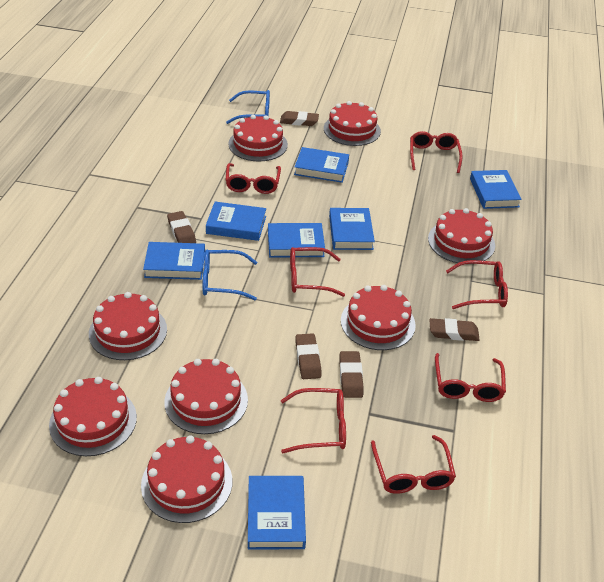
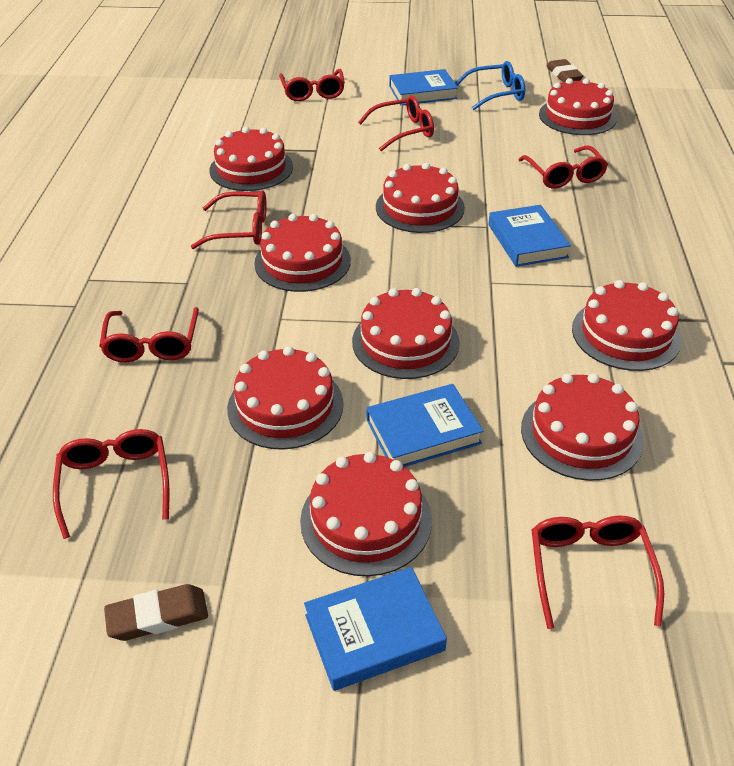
blue book: [143,242,205,280] [206,202,266,241] [248,476,306,550] [268,223,325,258] [294,147,349,183] [329,208,375,250] [470,170,522,209] = 7 -> [304,567,447,691] [366,384,484,467] [389,69,458,106] [488,205,571,267] = 4
blue glasses: [202,250,257,300] [226,90,270,124] = 2 -> [455,61,525,110] = 1
brown eraser: [167,211,196,243] [280,111,319,126] [295,333,322,379] [339,351,364,398] [429,318,480,341] = 5 -> [104,584,208,641] [547,59,584,82] = 2
red cake: [49,377,137,456] [89,292,167,360] [141,435,232,523] [164,359,248,434] [228,115,288,162] [324,101,381,146] [341,285,416,350] [428,208,495,263] = 8 -> [209,127,293,191] [227,346,344,450] [254,214,351,292] [300,452,432,576] [352,288,460,379] [376,163,465,233] [521,373,644,481] [539,78,617,135] [572,280,681,371] = 9

